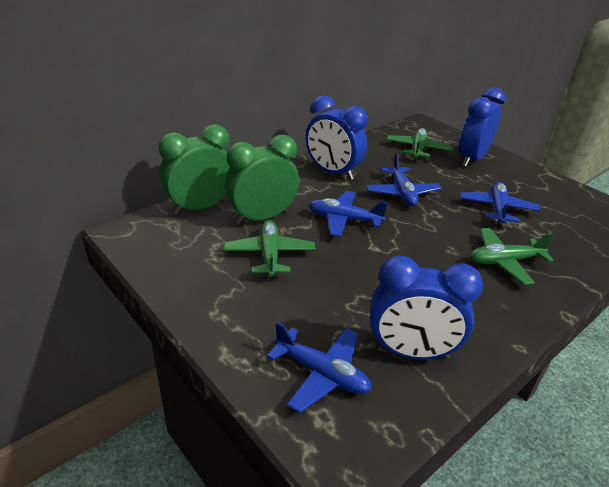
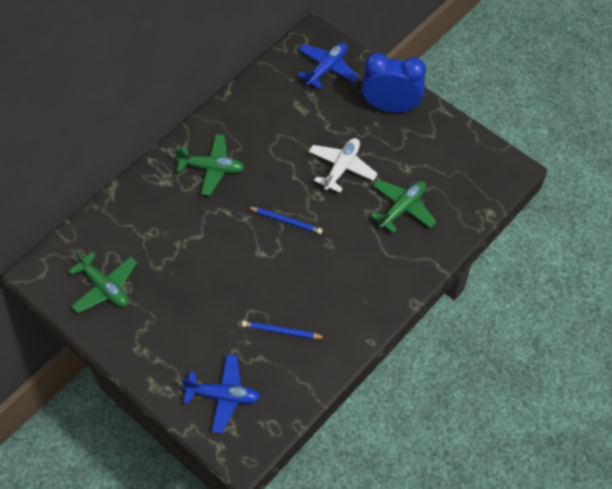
blue clock: [306,95,368,180] [370,255,483,360] [459,87,505,167] = 3 -> [362,53,426,113] = 1
blue pencil: none = 0 -> [242,321,326,339] [248,207,322,234] = 2
blue plane: [267,322,372,413] [309,191,388,237] [366,153,442,206] [460,182,541,227] = 4 -> [181,354,261,433] [298,42,358,89] = 2
green clock: [158,124,230,215] [225,135,299,224] = 2 -> none = 0
white plane: none = 0 -> [308,138,378,193] = 1

